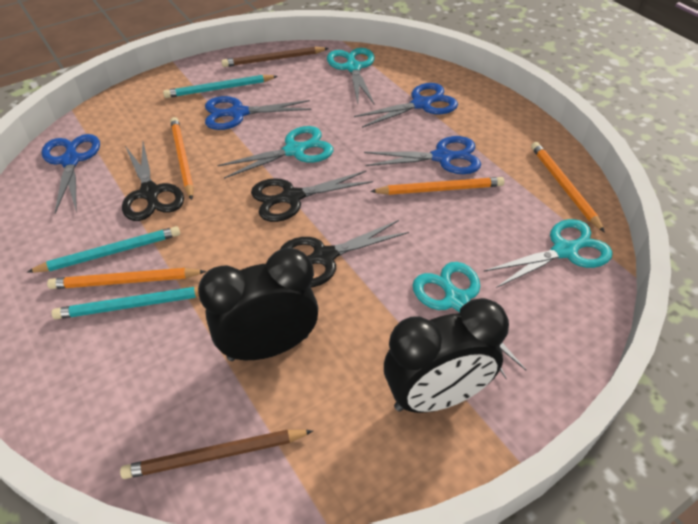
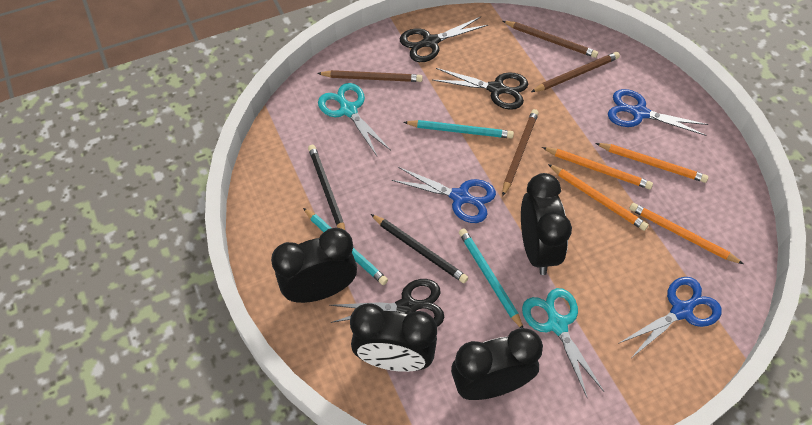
black clock: [198,248,318,361] [384,298,509,413] = 2 -> [271,228,357,303] [350,303,437,372] [451,328,543,400] [521,173,572,275] = 4
black pencil: none = 0 -> [308,145,345,230] [371,214,468,283] = 2
blue scissors: [42,134,100,214] [205,96,312,130] [354,83,458,128] [364,136,481,174] = 4 -> [392,167,496,223] [608,89,708,136] [618,277,722,357] = 3
brown pencil: [120,429,313,479] [221,47,329,67] = 2 -> [317,70,423,82] [502,109,539,197] [503,21,598,58] [531,52,620,92] = 4
turquoise scissors: [217,126,333,179] [327,48,375,105] [413,262,526,379] [484,219,612,288] = 4 -> [318,83,391,156] [522,288,604,397] = 2

